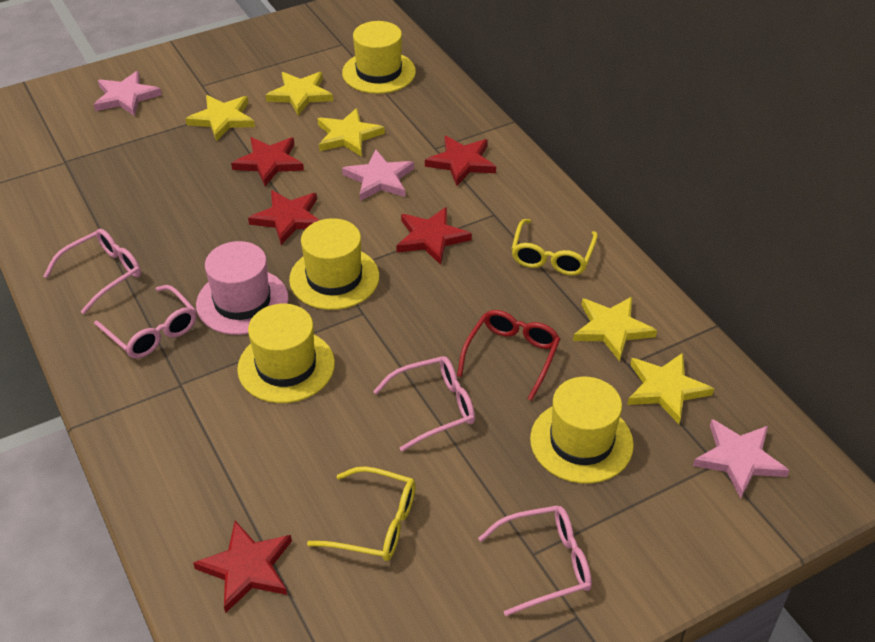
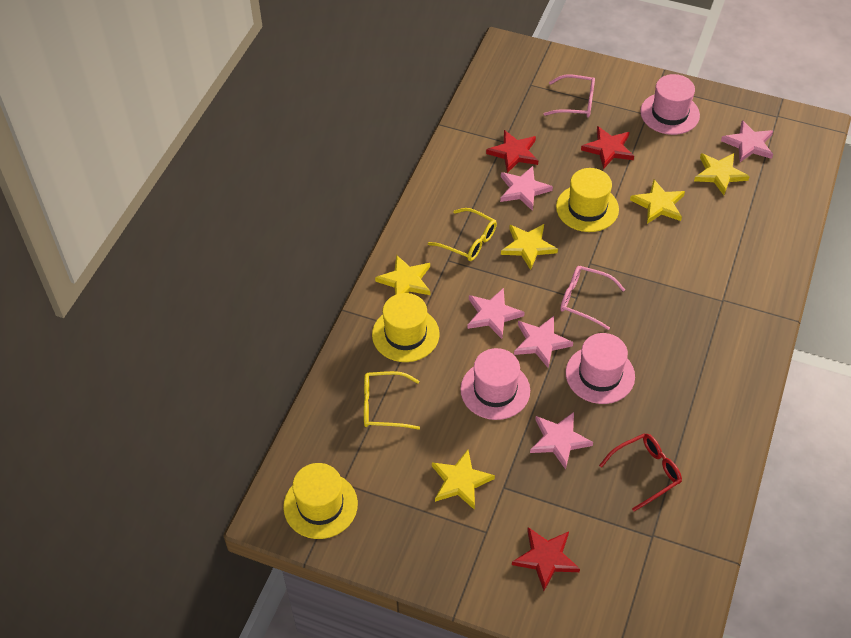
pink glasses: [44,229,141,314] [94,285,196,359] [373,356,475,451] [478,505,592,616] = 4 -> [544,75,595,117] [560,266,625,330] = 2
pink hat: [196,241,289,335] = 1 -> [460,348,530,420] [566,333,635,404] [640,74,700,135] = 3
pink star: [94,71,162,116] [342,149,414,201] [693,419,789,498] = 3 -> [467,288,525,339] [500,166,553,211] [514,316,573,368] [530,412,593,469] [721,120,773,162] = 5
red star: [193,521,292,613] [231,137,304,186] [248,190,319,245] [396,207,472,265] [425,136,496,186] = 5 -> [486,130,538,173] [512,527,580,591] [581,126,634,169] = 3
yellow hat: [237,304,335,403] [289,218,379,310] [342,21,416,94] [530,377,634,484] = 4 -> [283,463,358,539] [372,293,440,362] [556,168,619,232] = 3

